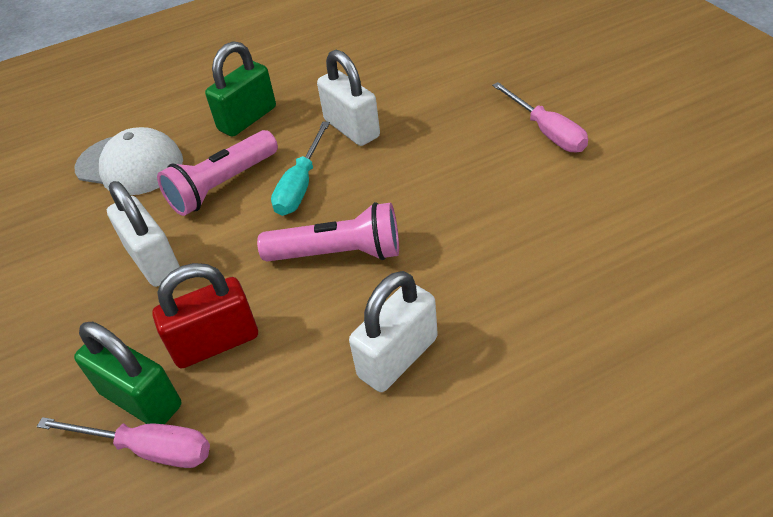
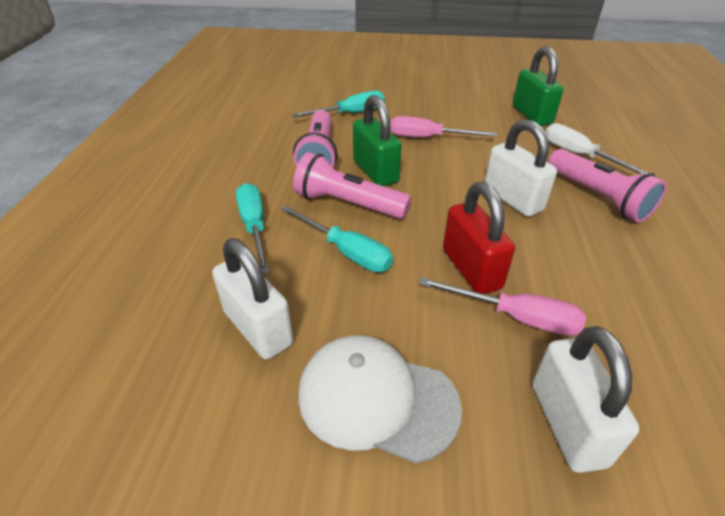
pink flashlight: [157,130,278,216] [257,202,399,262] = 2 -> [293,110,337,167] [293,152,411,219] [548,149,667,223] = 3
turquoise screwdriver: [271,121,330,216] = 1 -> [236,183,269,274] [281,205,393,272] [292,91,385,118] = 3
white screwdriver: none = 0 -> [545,123,648,174] = 1

